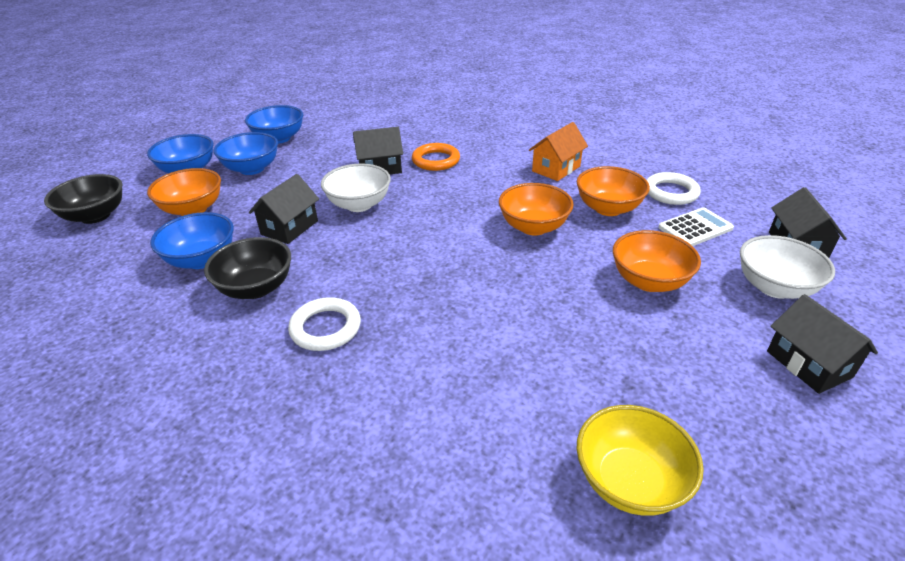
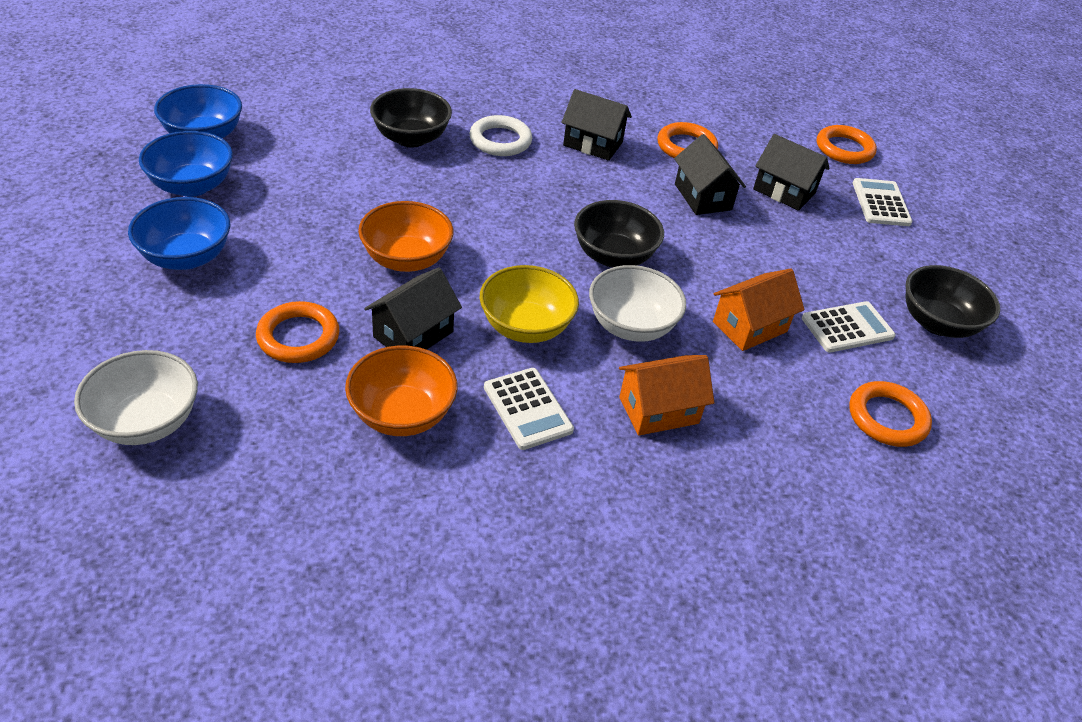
black bowl: [44,174,122,224] [204,237,291,299] = 2 -> [370,88,452,148] [574,200,664,268] [906,265,1000,338] = 3
blue bowl: [147,134,214,173] [150,212,234,269] [213,132,278,175] [245,105,303,144] = 4 -> [128,197,230,270] [139,131,233,197] [154,84,242,138] = 3
orange bowl: [147,168,221,216] [499,183,574,235] [577,166,650,216] [613,230,701,292] = 4 -> [345,345,457,436] [358,201,453,272] = 2
orange house: [529,122,588,181] = 1 -> [619,355,714,436] [713,269,804,351] = 2
orange ring: [412,143,460,171] = 1 -> [256,301,339,363] [657,122,718,158] [817,125,877,164] [849,381,932,447] = 4
white calculator: [658,207,734,246] = 1 -> [484,368,574,450] [802,301,896,353] [853,178,913,226] = 3
white ring: [288,297,361,351] [647,172,701,205] = 2 -> [470,115,532,156] = 1

